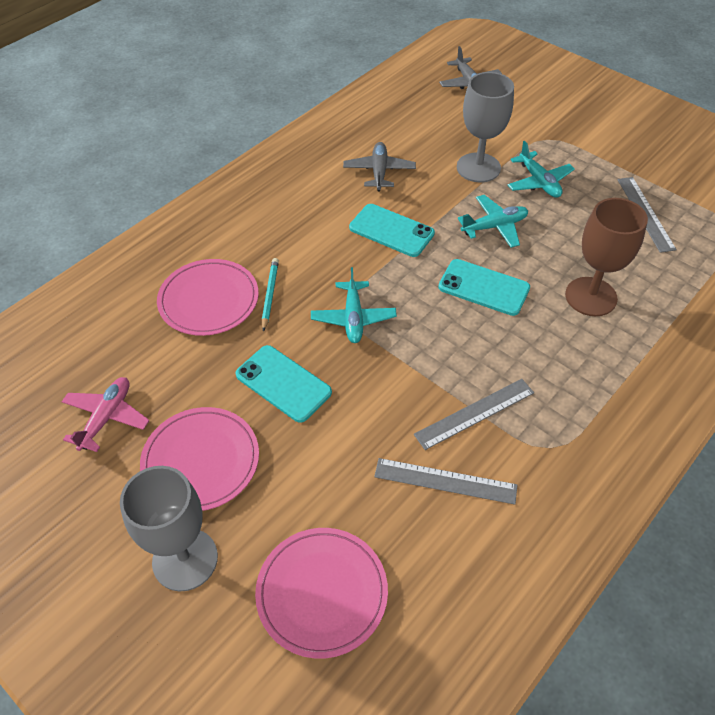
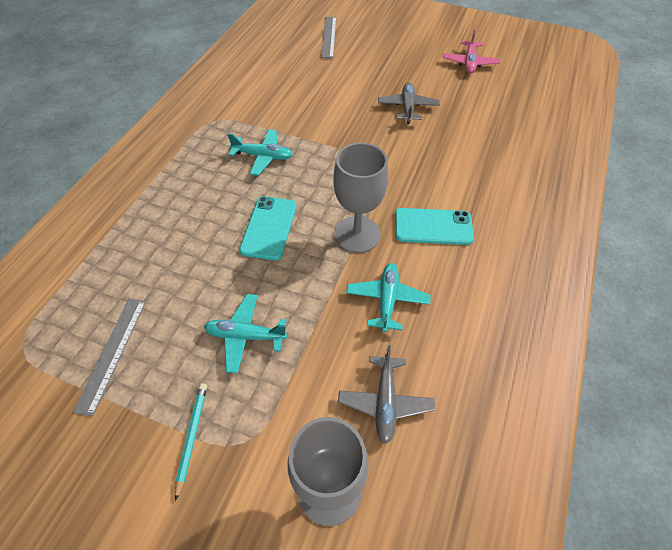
brown goblet: [565,198,648,316] = 1 -> none = 0
grey ruler: [374,458,517,505] [414,379,534,450] [617,177,677,253] = 3 -> [73,298,146,416] [321,17,337,58] = 2
pink plate: [140,407,259,511] [157,259,259,336] [255,528,388,659] = 3 -> none = 0
turquoise phone: [236,345,332,423] [349,204,435,257] [438,259,530,316] = 3 -> [239,196,296,260] [395,208,474,245] = 2

